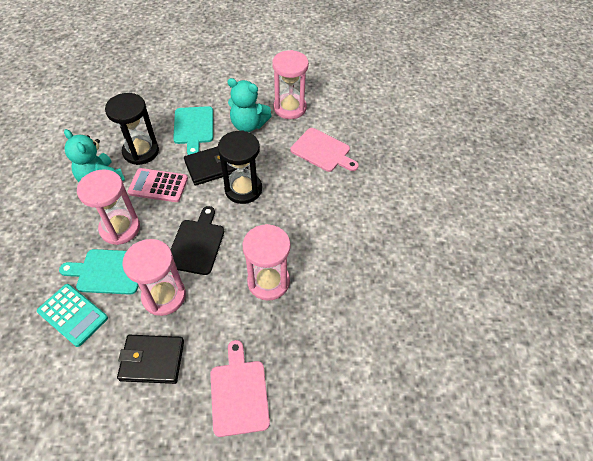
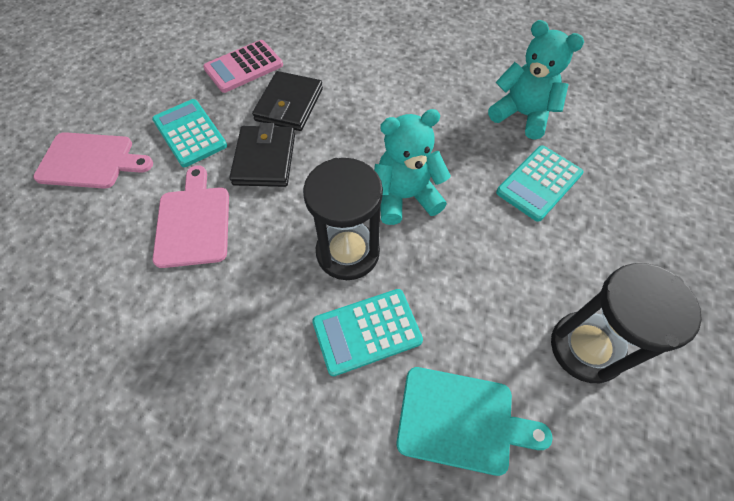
black cutting board: [171,206,224,275] = 1 -> none = 0
pink hourglass: [77,169,140,245] [122,239,186,316] [242,224,290,301] [272,50,309,119] = 4 -> none = 0
turquoise calculator: [37,284,108,347] = 1 -> [152,99,227,167] [312,289,423,376] [496,145,584,222] = 3
turquoise cutting board: [59,249,139,295] [173,106,213,155] = 2 -> [396,367,553,476] = 1

